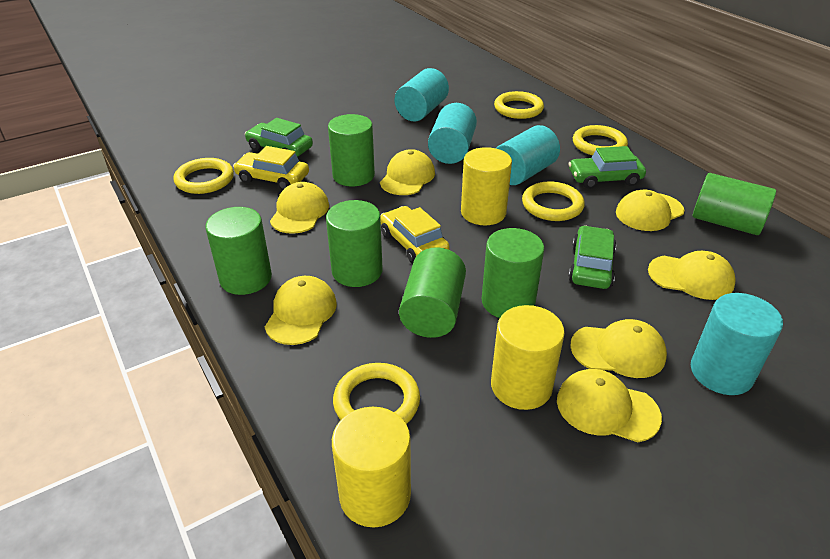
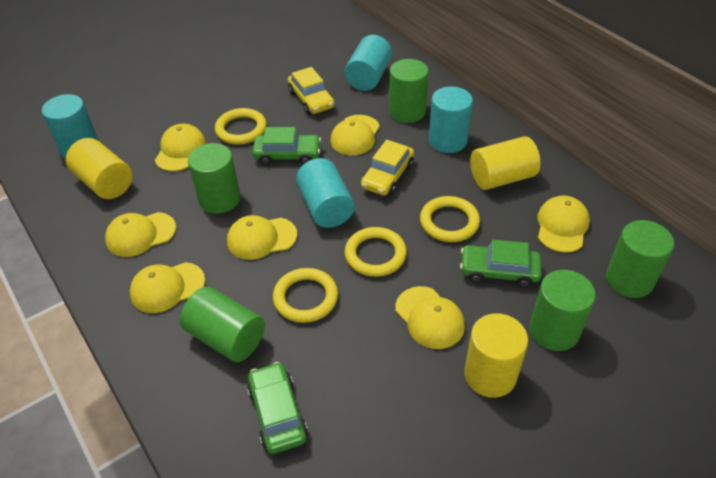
green cylinder: [206,207,272,295] [326,200,383,287] [328,114,375,186] [399,247,466,338] [482,228,544,318] [693,173,776,235] = 6 -> [180,286,265,362] [188,143,240,214] [389,59,429,123] [529,270,596,351] [606,220,674,298] = 5
yellow ring: [173,158,234,194] [333,363,420,424] [494,91,544,119] [522,181,585,221] [573,125,628,155] = 5 -> [215,108,267,145] [273,268,338,323] [345,227,407,277] [420,196,480,242] = 4

